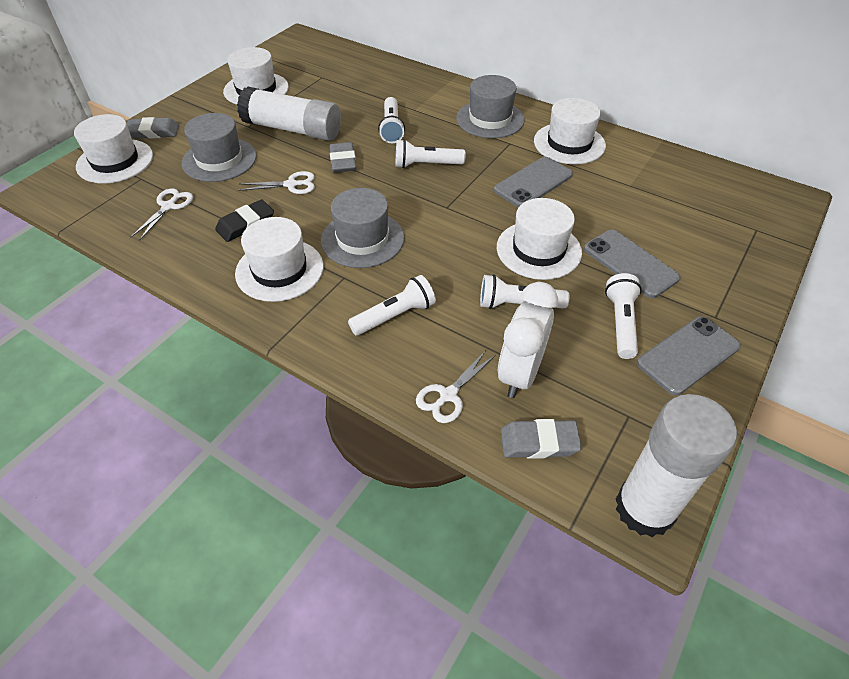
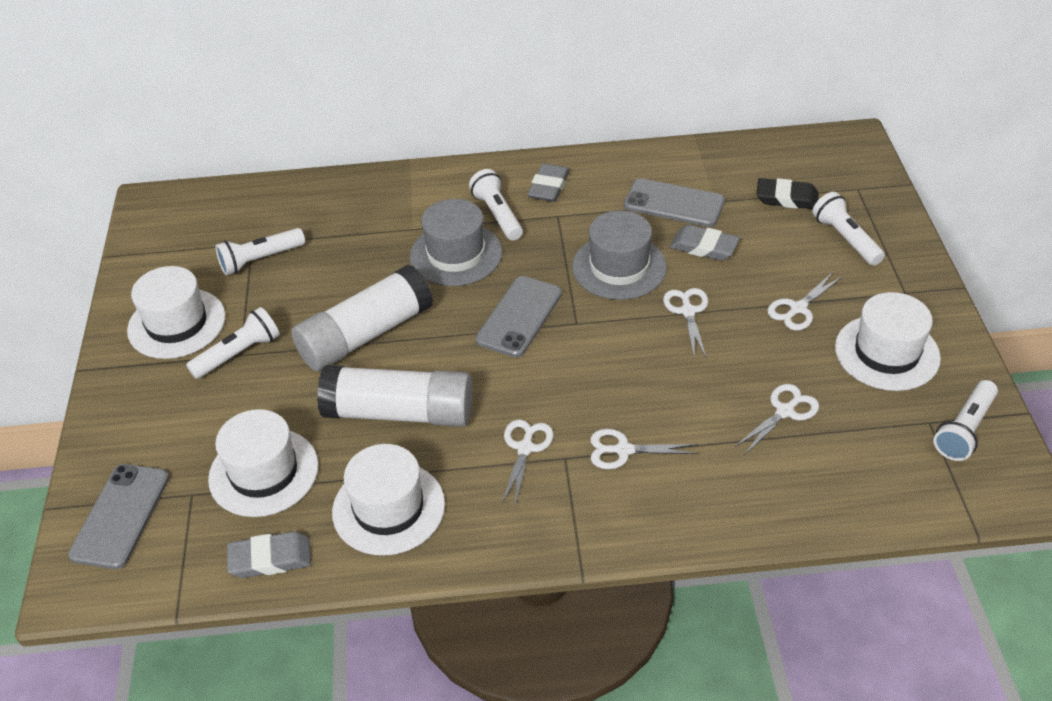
grey hat: [182,113,257,182] [321,188,405,268] [456,75,525,138] = 3 -> [410,199,502,286] [572,210,667,300] = 2
white clock: [498,282,558,398] = 1 -> none = 0
white hat: [74,114,153,184] [223,47,289,105] [235,217,324,302] [497,198,582,280] [534,98,606,164] = 5 -> [127,266,226,359] [208,409,319,517] [332,444,445,556] [835,292,941,391] = 4
white scissors: [131,188,193,241] [239,171,315,194] [416,350,495,423] = 3 -> [502,419,554,506] [590,429,698,469] [663,288,708,357] [735,384,819,454] [767,272,843,330] = 5

